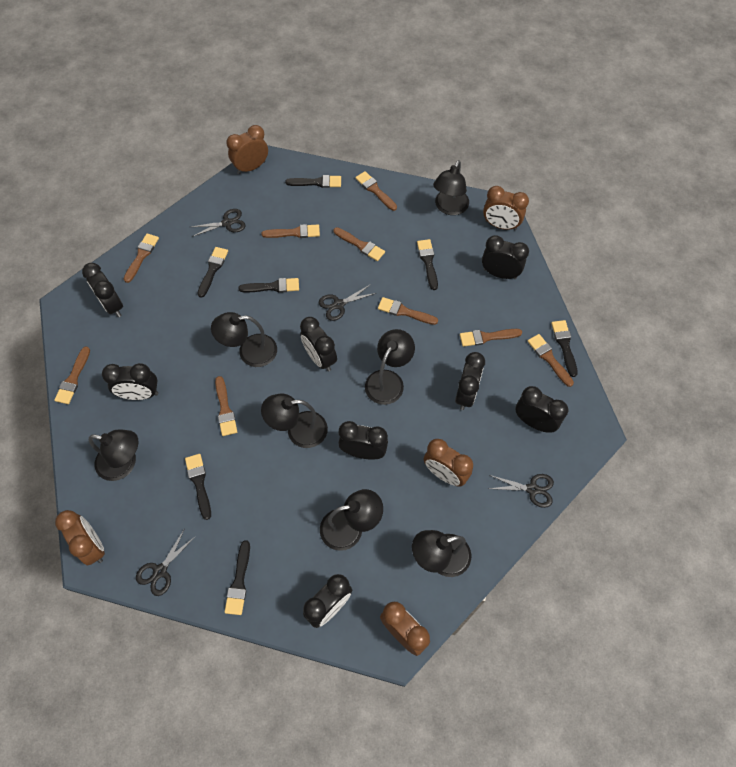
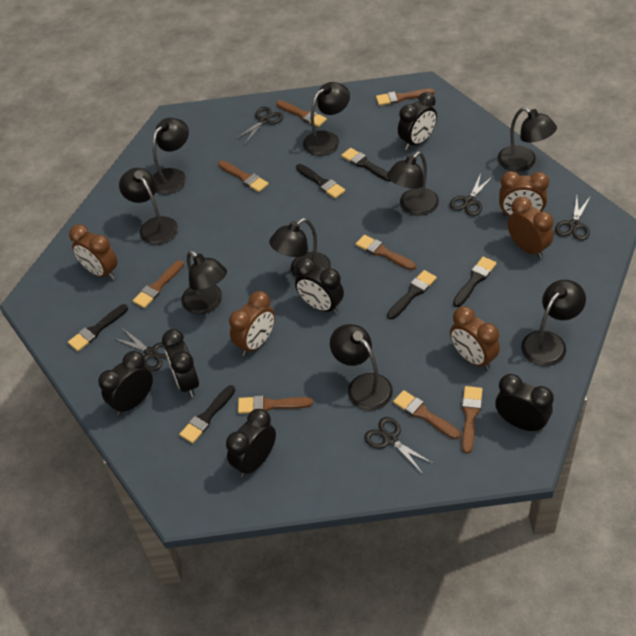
black brush: [185,454,211,520] [197,247,228,298] [225,540,250,615] [238,278,299,293] [285,175,341,188] [417,239,438,290] [551,320,578,377] = 7 -> [68,304,128,351] [179,385,236,443] [296,164,345,199] [341,148,390,181] [387,270,437,319] [453,257,497,307] = 6
black clock: [82,263,123,317] [102,363,159,400] [300,317,337,371] [303,574,352,628] [338,421,388,459] [455,352,485,410] [482,235,529,279] [515,386,568,433] = 8 -> [98,351,153,415] [162,329,199,397] [226,409,276,477] [295,257,344,314] [398,92,437,150] [495,374,554,433] = 6
black lamp: [89,429,139,481] [211,312,277,367] [261,394,328,448] [320,489,383,551] [365,329,415,405] [412,530,471,577] [433,160,469,215] = 7 -> [119,168,178,245] [153,118,189,195] [181,250,227,314] [269,218,331,278] [303,82,350,156] [330,324,393,411] [387,151,439,216] [498,107,557,172] [521,280,586,366] = 9
black scissors: [136,528,196,596] [191,209,246,237] [319,284,376,321] [488,474,554,508] = 4 -> [113,328,167,371] [236,107,283,144] [364,417,434,474] [450,174,493,216] [555,197,590,241] = 5
brown brush: [54,346,90,404] [124,233,159,283] [215,376,237,436] [262,224,320,238] [333,227,385,261] [355,171,397,211] [378,297,438,325] [460,329,522,347] [528,334,574,387] = 9 -> [133,260,184,308] [218,161,268,192] [238,396,313,414] [276,100,327,127] [356,235,416,270] [376,89,435,106] [393,390,460,439] [462,386,482,454] = 8

